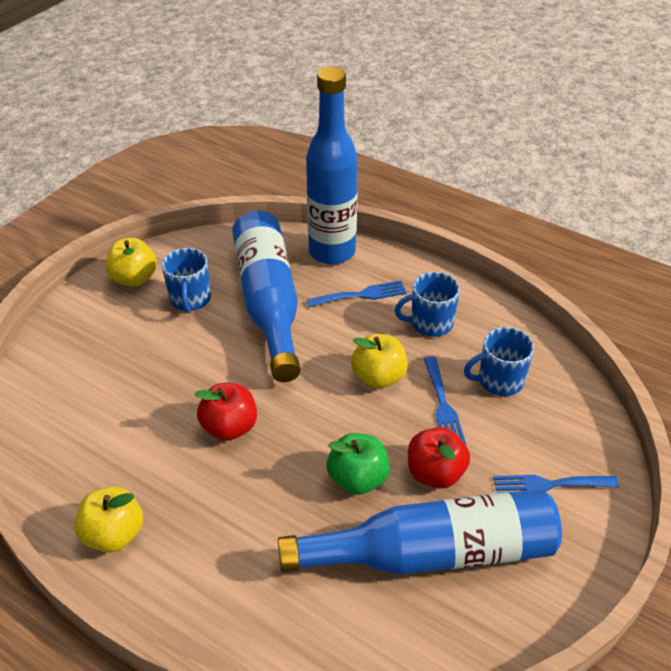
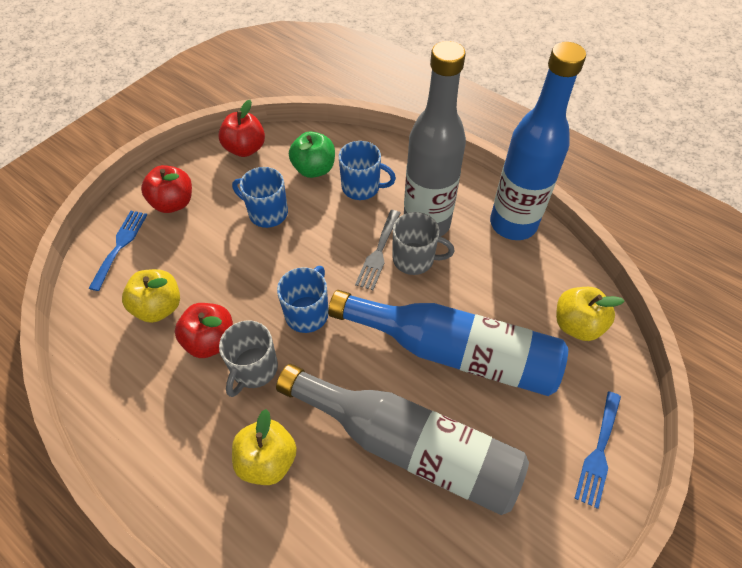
blue bottle: [232,211,301,382] [278,489,562,575] [306,67,358,265] = 3 -> [328,290,568,396] [490,42,586,240] = 2
blue fork: [307,280,407,307] [424,357,466,444] [493,475,619,493] = 3 -> [88,211,147,291] [574,391,621,509] = 2
grey bottle: none = 0 -> [276,364,529,515] [404,41,466,237] = 2
grey fork: none = 0 -> [355,210,401,290] = 1
grey mug: none = 0 -> [219,320,278,397] [393,212,454,275] = 2
red apple: [195,383,257,441] [408,427,470,488] = 2 -> [141,165,192,213] [175,303,233,358] [218,100,265,157] = 3

